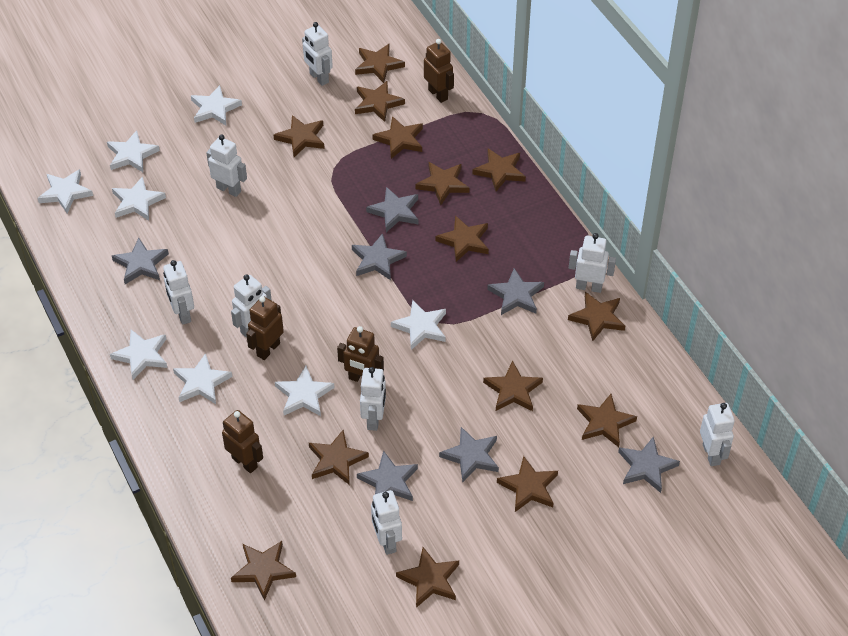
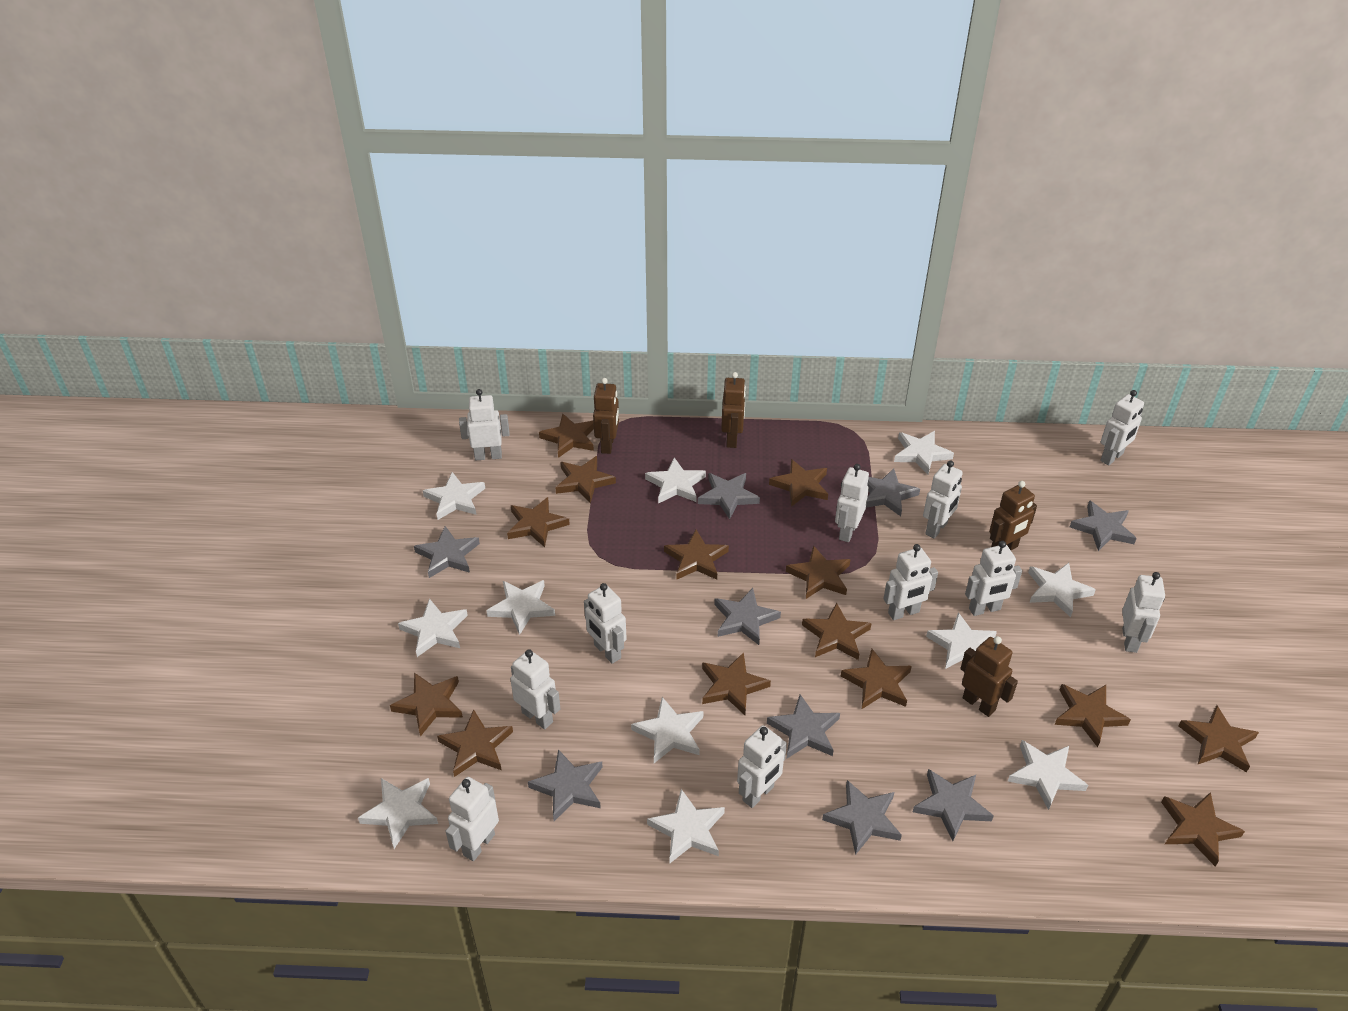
grey star: [112,238,169,284] [352,233,407,280] [357,450,418,501] [366,187,418,232] [439,427,499,482] [487,268,544,315] [618,436,680,493] = 7 -> [414,526,480,578] [528,749,603,821] [698,473,760,520] [714,588,781,645] [767,694,840,758] [822,780,902,855] [866,469,920,516] [913,769,994,841] [1070,500,1137,551] = 9
white robot: [163,260,194,325] [206,135,247,197] [231,274,272,338] [302,22,333,86] [360,367,386,431] [371,490,402,555] [569,233,616,293] [700,403,735,466] = 8 -> [445,777,499,861] [459,389,510,460] [510,649,560,729] [584,583,627,664] [737,725,787,808] [835,464,869,542] [883,544,938,620] [923,460,963,539] [965,541,1022,616] [1100,390,1144,466] [1122,572,1165,653] = 11
white star: [37,169,93,213] [107,130,160,172] [110,330,167,380] [112,176,166,221] [173,353,233,404] [191,85,242,125] [275,366,335,416] [391,300,446,350] = 8 -> [358,778,438,849] [398,598,468,657] [423,472,485,520] [486,580,555,635] [631,697,703,763] [645,457,706,503] [647,789,725,863] [894,431,954,475] [926,612,997,669] [1008,740,1088,810] [1028,563,1096,617] = 11

